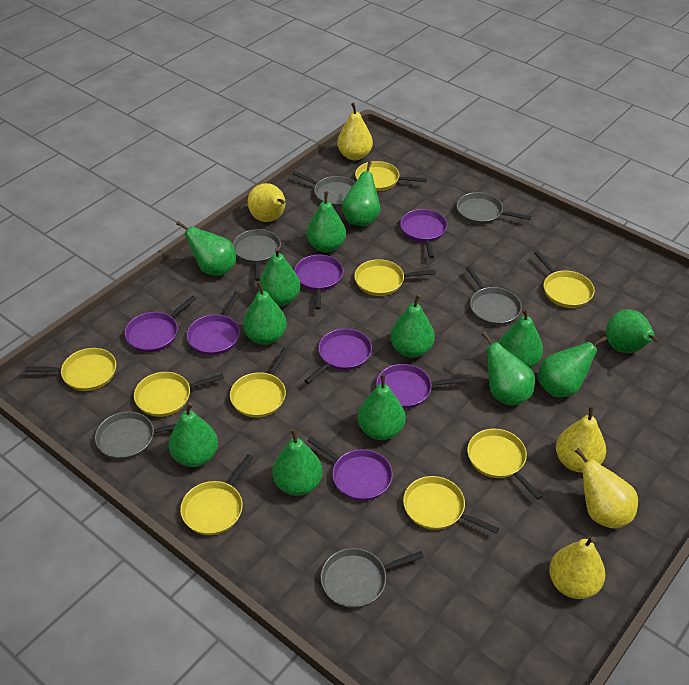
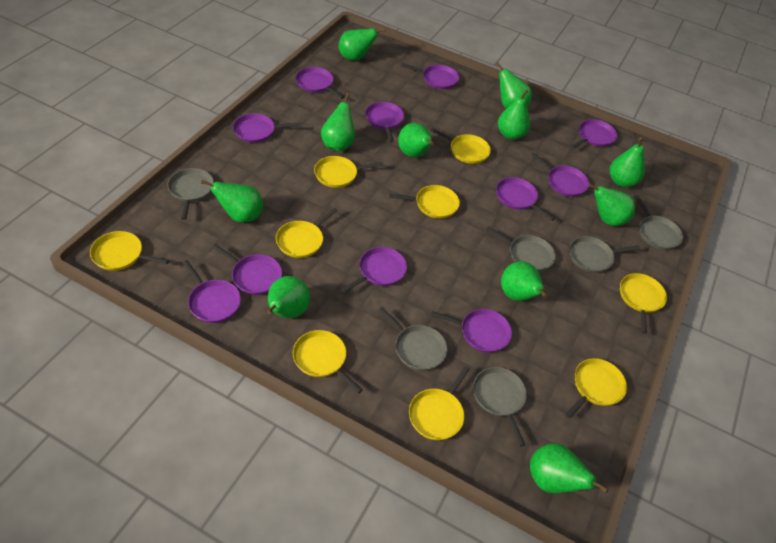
green pear: [169,402,218,467] [176,221,236,276] [243,281,287,345] [259,247,300,306] [273,429,323,496] [307,191,346,252] [342,161,380,226] [358,374,405,440] [390,294,435,358] [482,332,535,406] [499,308,543,368] [538,336,607,397] [606,309,659,353] = 13 -> [201,180,263,223] [267,276,310,318] [321,93,355,151] [338,28,385,61] [398,123,434,157] [496,62,532,108] [498,90,530,140] [501,261,547,301] [530,443,608,493] [588,183,635,226] [610,137,645,187] = 11
purple pan: [125,296,197,352] [187,291,240,355] [294,255,343,309] [304,329,372,384] [307,437,393,501] [376,364,467,408] [400,209,447,258] = 7 -> [183,260,241,323] [212,244,282,295] [233,113,301,143] [296,67,344,99] [341,247,407,293] [365,102,404,142] [401,63,459,89] [431,309,512,353] [496,177,555,221] [531,153,589,197] [571,119,617,148] = 11
yellow pear: [248,183,285,222] [337,103,373,160] [549,536,605,599] [556,406,606,472] [575,448,638,529] = 5 -> none = 0

